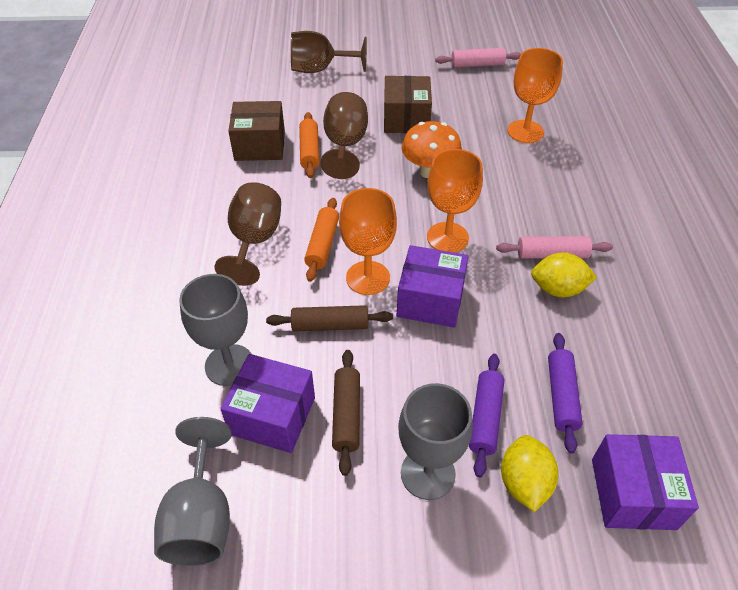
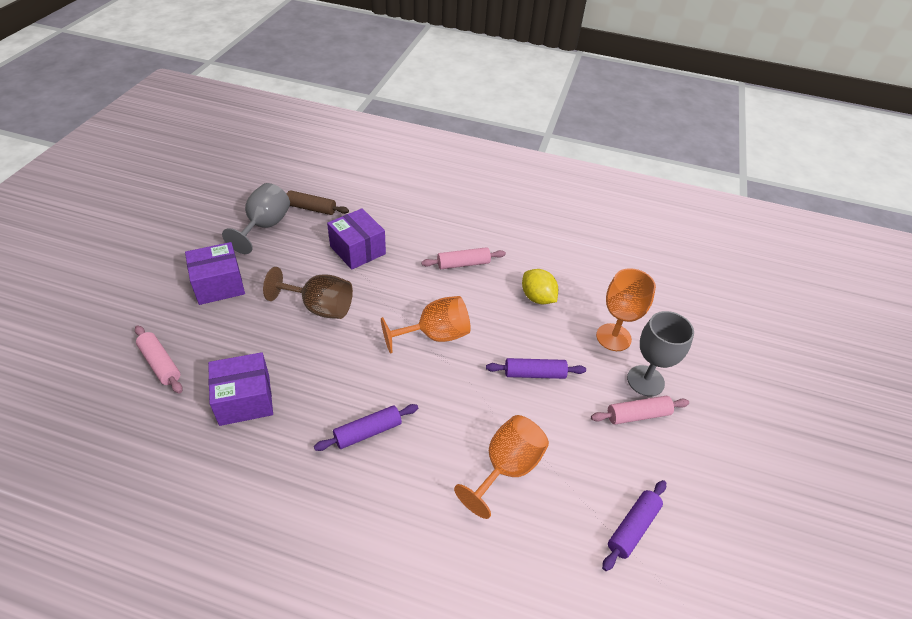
brown box: [228,101,285,161] [384,76,432,133] = 2 -> none = 0
brown goblet: [214,182,281,286] [291,31,367,73] [320,92,368,179] = 3 -> [263,267,353,319] = 1
brown rolling pin: [266,305,393,332] [332,350,360,476] = 2 -> [287,190,349,215] = 1
grey goblet: [154,417,232,566] [179,274,251,386] [398,383,473,500] = 3 -> [222,183,290,254] [627,311,694,396] = 2
orange mushroom: [402,121,462,178] = 1 -> none = 0
orange rolling pin: [299,112,320,178] [304,198,339,282] = 2 -> none = 0
pink rolling pin: [435,48,521,68] [496,236,613,259] = 2 -> [135,325,183,394] [421,247,506,269] [591,396,689,424] = 3
purple rolling pin: [469,354,505,478] [548,333,583,454] = 2 -> [314,404,418,451] [486,358,586,379] [602,480,666,571] = 3
yellow lemon: [501,435,559,512] [531,253,597,297] = 2 -> [522,269,558,304] = 1

